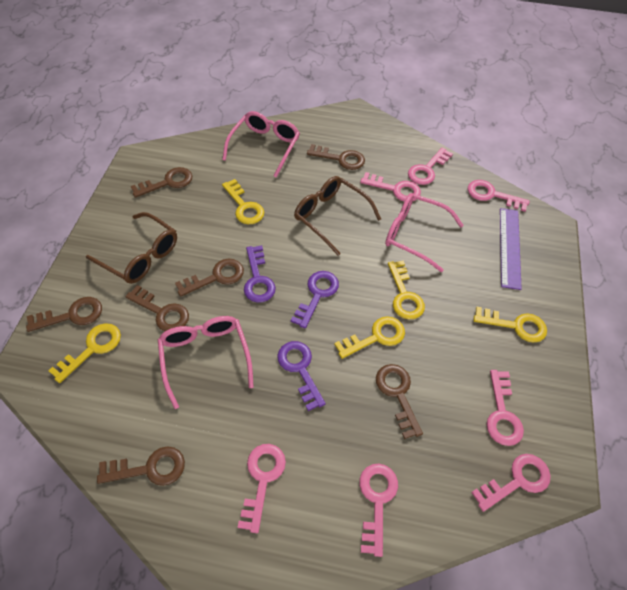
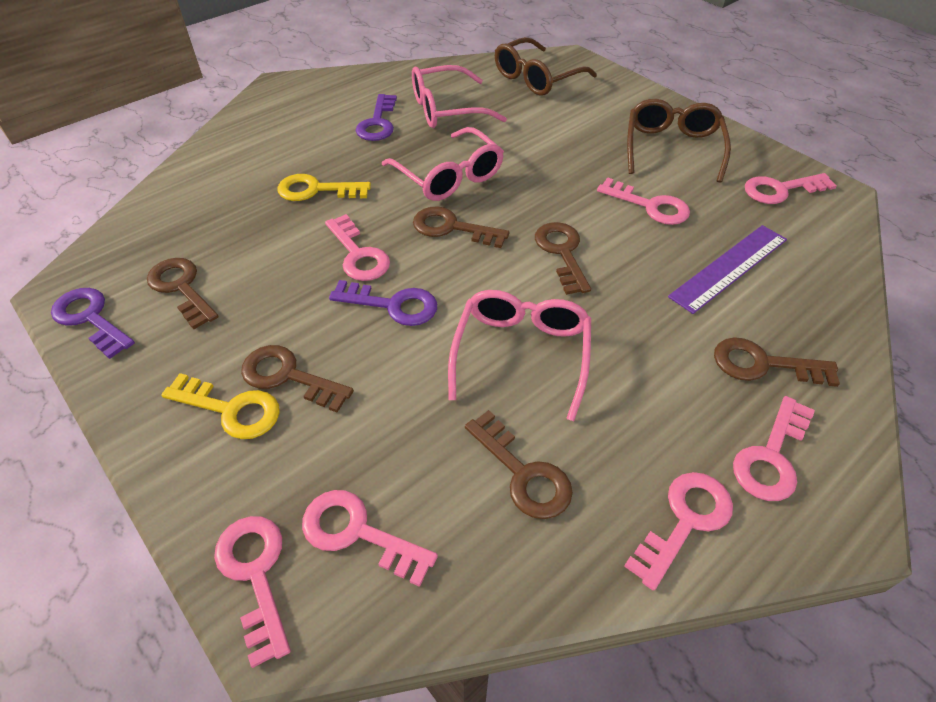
brown key: [26,297,102,332] [97,446,185,486] [126,285,189,331] [131,167,192,198] [175,259,244,297] [307,144,365,170] [376,364,423,439] = 7 -> [147,258,219,329] [241,345,354,412] [413,207,510,248] [465,410,573,519] [535,222,591,295] [714,337,840,387] = 6
yellow key: [49,323,121,383] [222,179,264,224] [334,316,405,359] [388,260,425,319] [474,306,547,343] = 5 -> [161,373,280,439] [278,174,371,201] = 2

